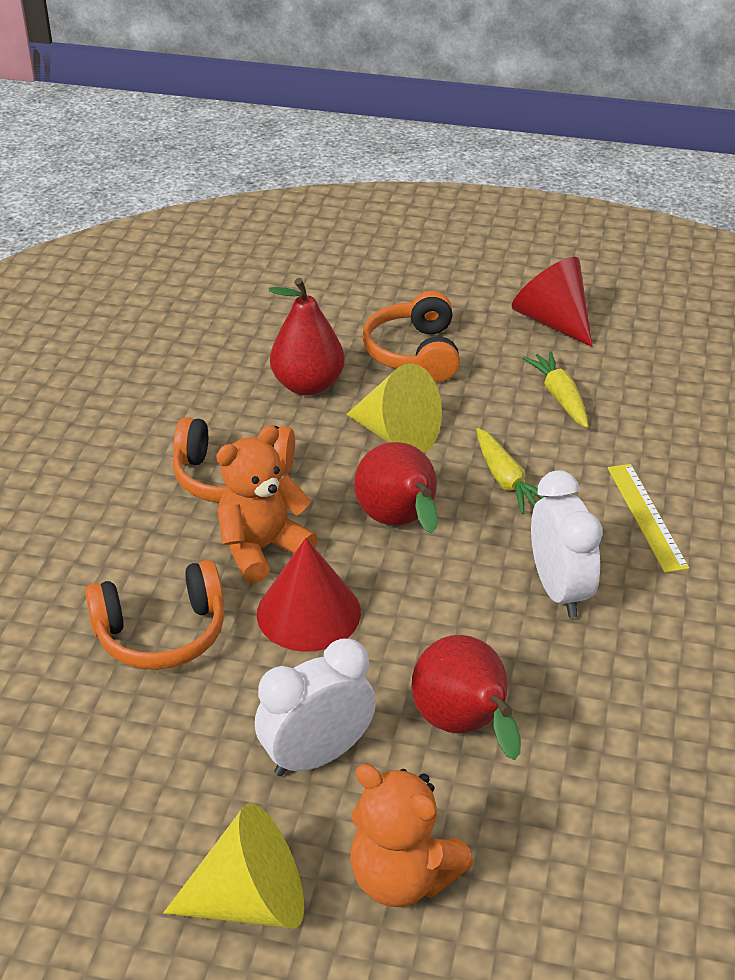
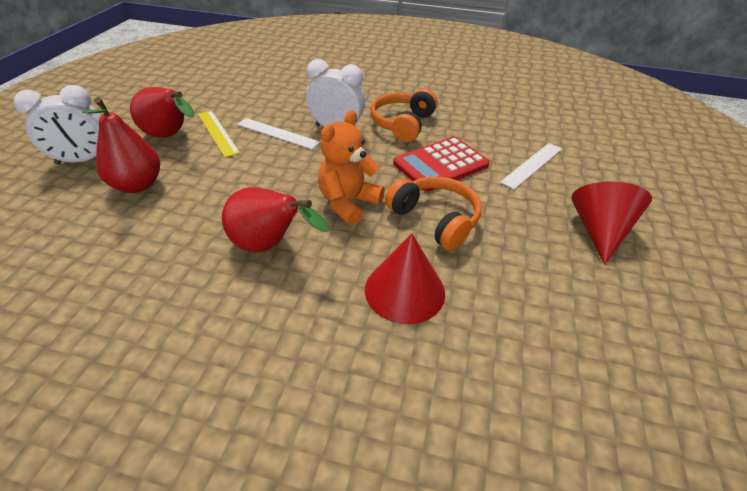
orange headphones: [85,560,224,670] [173,417,295,503] [362,291,460,382] = 3 -> [370,89,438,142] [385,177,482,251] = 2
orange teddy bear: [216,425,318,583] [350,764,474,907] = 2 -> [318,111,385,226] = 1
red calculator: none = 0 -> [393,137,490,192] = 1
white ruler: none = 0 -> [237,118,320,149] [500,143,562,189] = 2
yellow carrot: [476,428,546,514] [523,351,588,428] = 2 -> none = 0
yellow cone: [163,803,304,928] [346,363,442,453] = 2 -> none = 0

